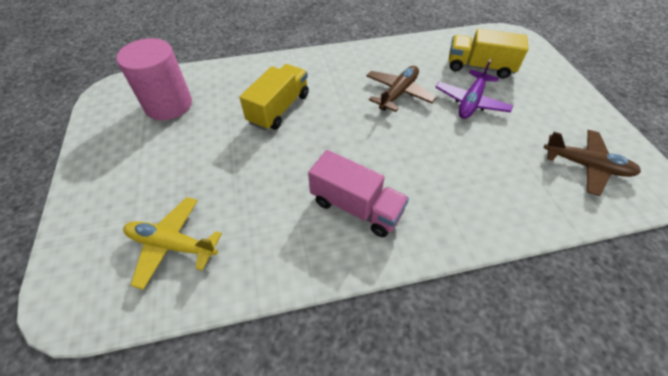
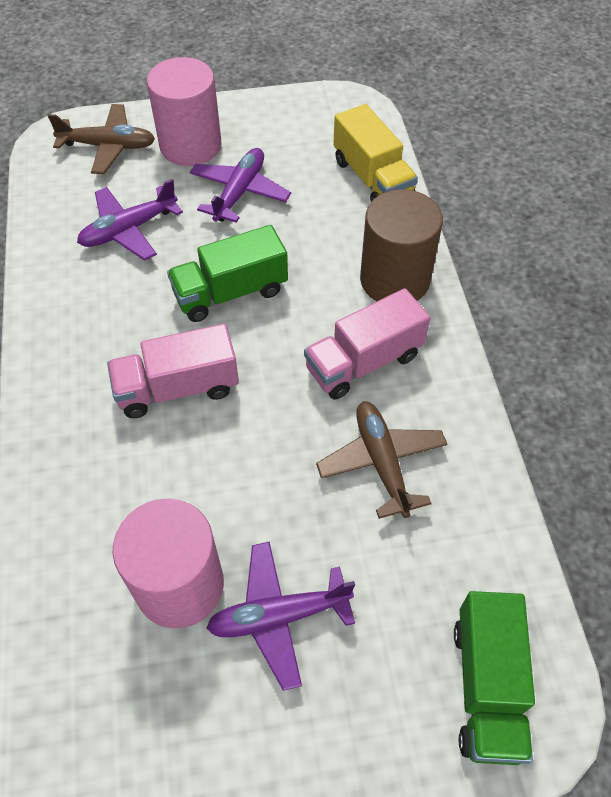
brown cylinder: none = 0 -> [360,189,443,301] = 1
green truck: none = 0 -> [167,225,288,322] [454,591,535,765] = 2
pink cylinder: [116,38,192,120] = 1 -> [113,499,224,629] [147,57,221,166] = 2
pink truck: [308,150,409,237] = 1 -> [107,324,239,418] [304,288,430,400] = 2
purple plane: [435,59,513,119] = 1 -> [77,179,183,261] [190,148,291,223] [206,542,355,691] = 3
yellow plane: [123,197,222,290] = 1 -> none = 0
yellow truck: [239,64,309,131] [449,28,528,79] = 2 -> [333,104,418,202] = 1

